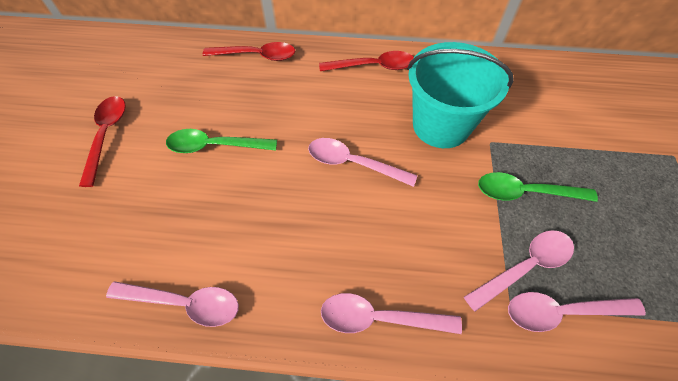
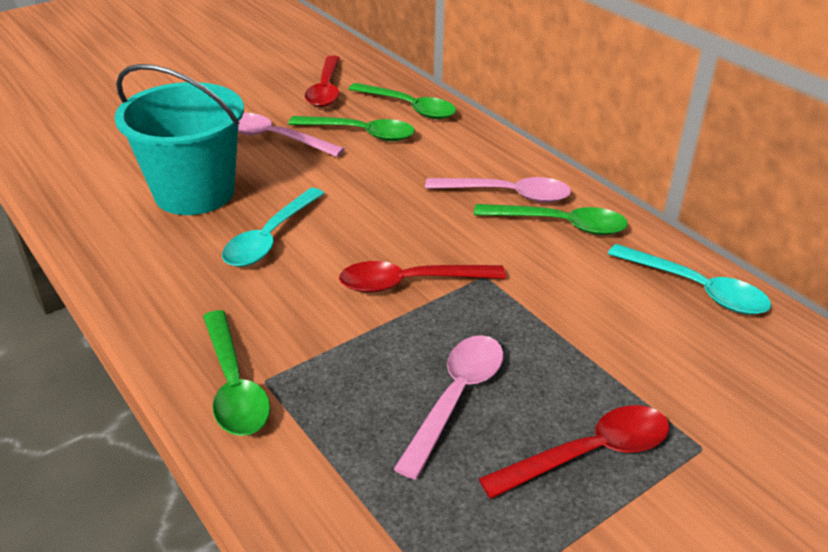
green spoon: [166,129,277,153] [478,172,598,202] = 2 -> [203,310,270,436] [288,116,415,141] [349,83,456,119] [474,204,628,235] = 4
pink spoon: [106,281,239,327] [308,138,417,187] [321,293,462,334] [464,230,574,311] [508,292,646,332] = 5 -> [238,113,345,157] [394,335,504,480] [425,177,571,203] = 3
turquoise spoon: none = 0 -> [222,188,325,267] [608,244,771,315] = 2

